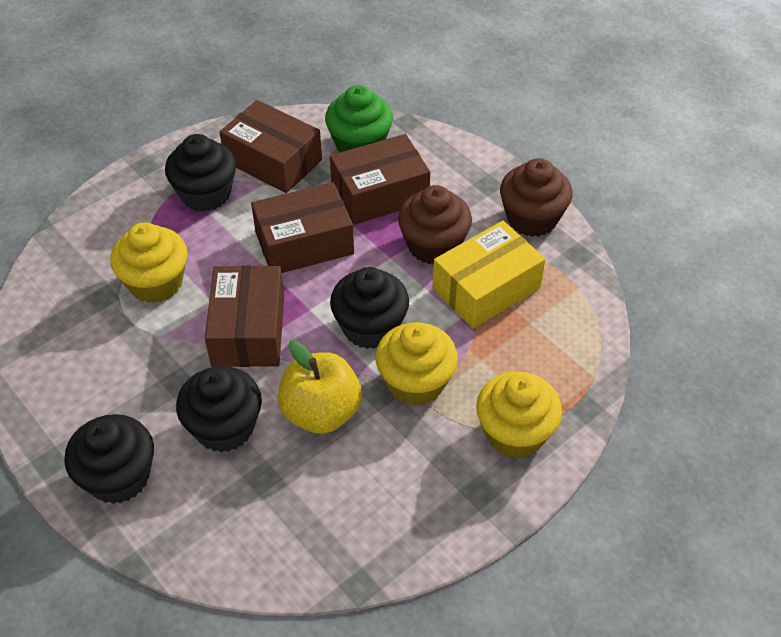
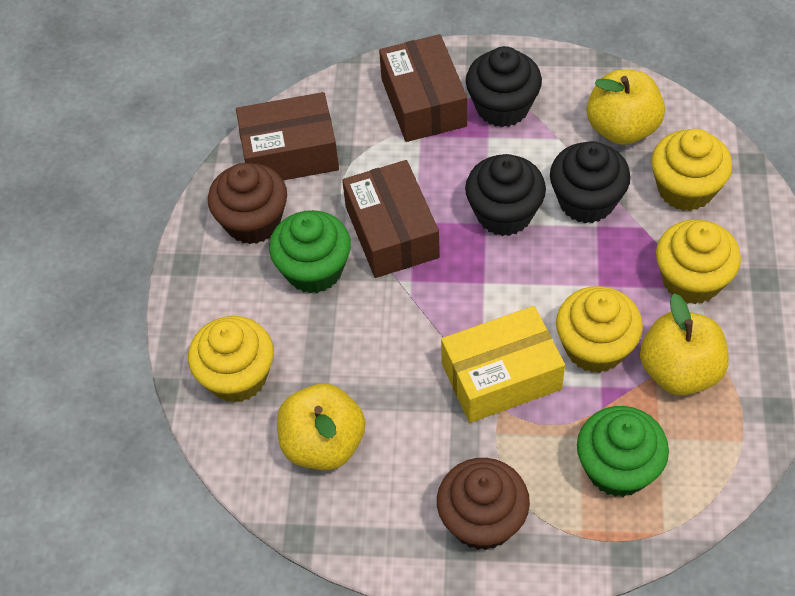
black cupcake: [64,414,154,504] [165,134,236,212] [176,366,262,452] [330,267,409,349] = 4 -> [465,154,546,236] [466,46,542,127] [550,141,631,223] = 3
brown box: [205,266,284,367] [220,100,322,193] [251,182,354,273] [330,134,430,225] = 4 -> [236,92,339,180] [342,160,440,278] [379,34,467,142] = 3
green cupcake: [325,85,393,152] = 1 -> [269,210,351,293] [577,406,669,497] = 2
yellow apple: [278,340,362,434] = 1 -> [277,383,365,470] [587,70,665,145] [640,294,729,396] = 3
yellow cupcake: [110,222,187,303] [375,322,458,406] [476,372,562,458] = 3 -> [188,316,274,403] [556,286,643,373] [651,129,732,211] [656,220,741,304] = 4

